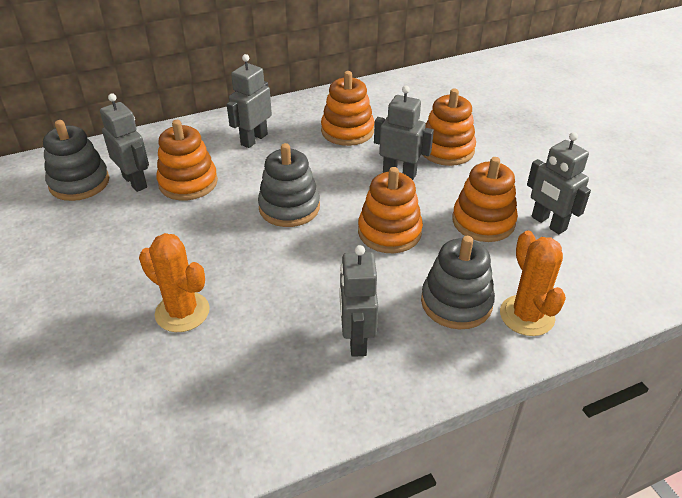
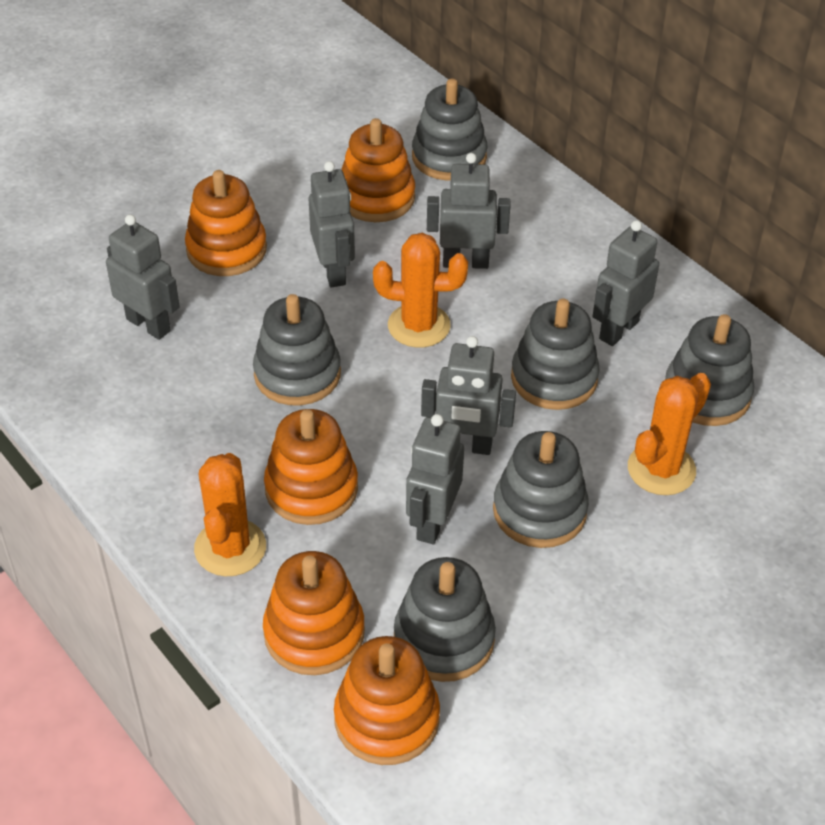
grey robot: [100,93,149,192] [227,54,272,148] [340,245,378,357] [374,86,434,180] [527,132,591,234] = 5 -> [106,214,180,340] [309,161,355,287] [406,414,464,544] [421,336,516,455] [427,153,511,269] [593,220,659,346] = 6
grey stacking toy: [43,120,109,201] [258,143,320,227] [421,236,495,329] = 3 -> [253,294,341,405] [394,557,496,682] [412,78,487,181] [493,431,589,548] [511,298,600,410] [665,314,754,426] = 6
orange cactus: [139,233,210,332] [500,231,566,336] = 2 -> [194,453,266,576] [373,233,468,348] [628,373,711,495] = 3

